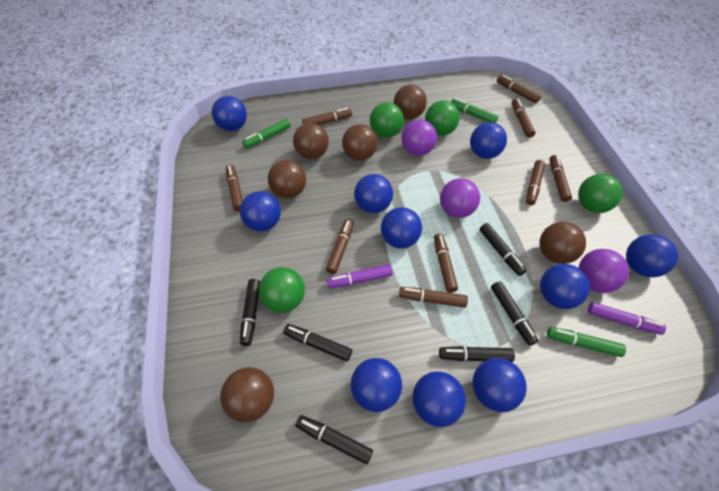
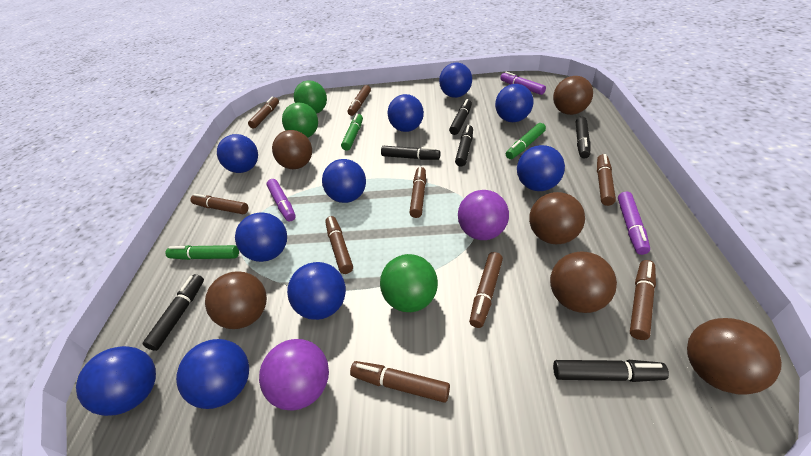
green ball: [259,267,305,313] [370,102,404,138] [425,100,460,136] [578,174,623,213] = 4 -> [282,103,318,138] [294,80,327,114] [380,254,438,312] = 3
purple ball: [401,120,437,156] [440,178,480,218] [579,249,629,293] = 3 -> [259,339,329,411] [458,190,509,240] = 2
purple marker: [327,264,393,288] [588,302,666,335] = 2 -> [266,179,296,221] [500,72,546,95] [618,192,650,255] = 3

